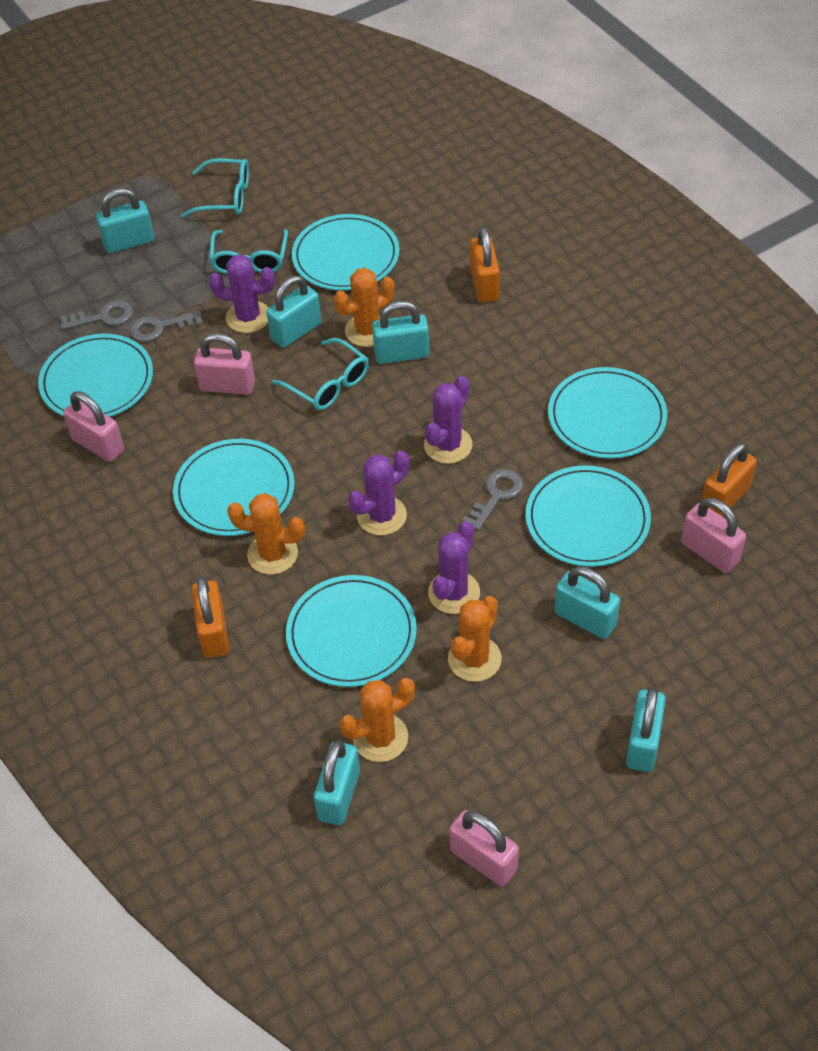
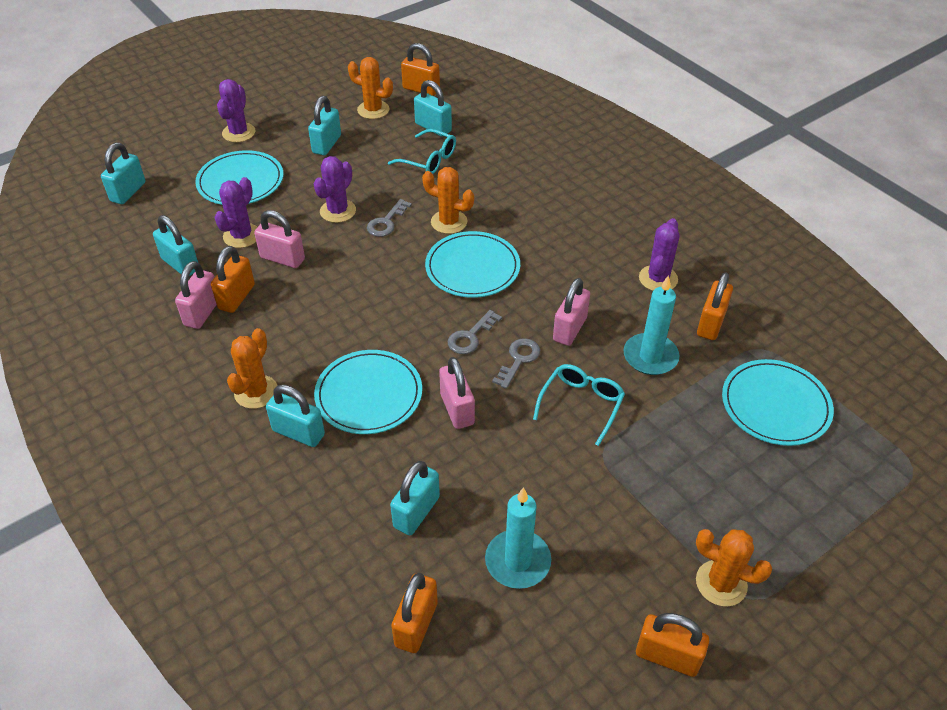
orange padlock: [192,576,229,658] [470,227,500,303] [701,443,757,517] = 3 -> [211,246,255,313] [391,573,438,653] [401,43,440,96] [636,613,709,677] [697,272,733,340] = 5
turquoise candle: none = 0 -> [485,487,551,589] [623,275,679,375] = 2
turquoise glasses: [181,158,249,218] [209,229,288,274] [272,338,369,410] = 3 -> [388,129,456,174] [533,364,625,446] = 2
turquoise plate: [38,334,153,417] [173,439,295,536] [286,575,417,687] [292,214,399,290] [526,465,651,567] [548,367,667,459] = 6 -> [195,150,283,205] [314,350,422,434] [425,231,520,298] [722,359,834,446] = 4

